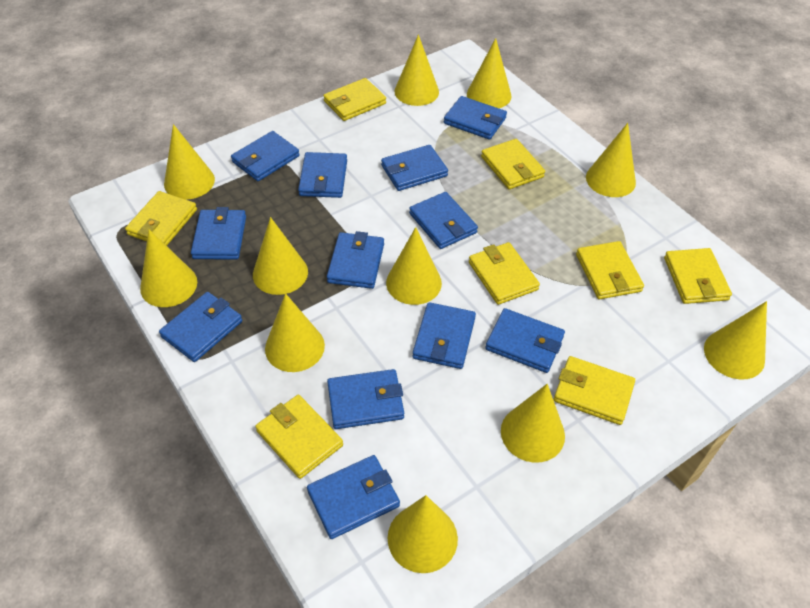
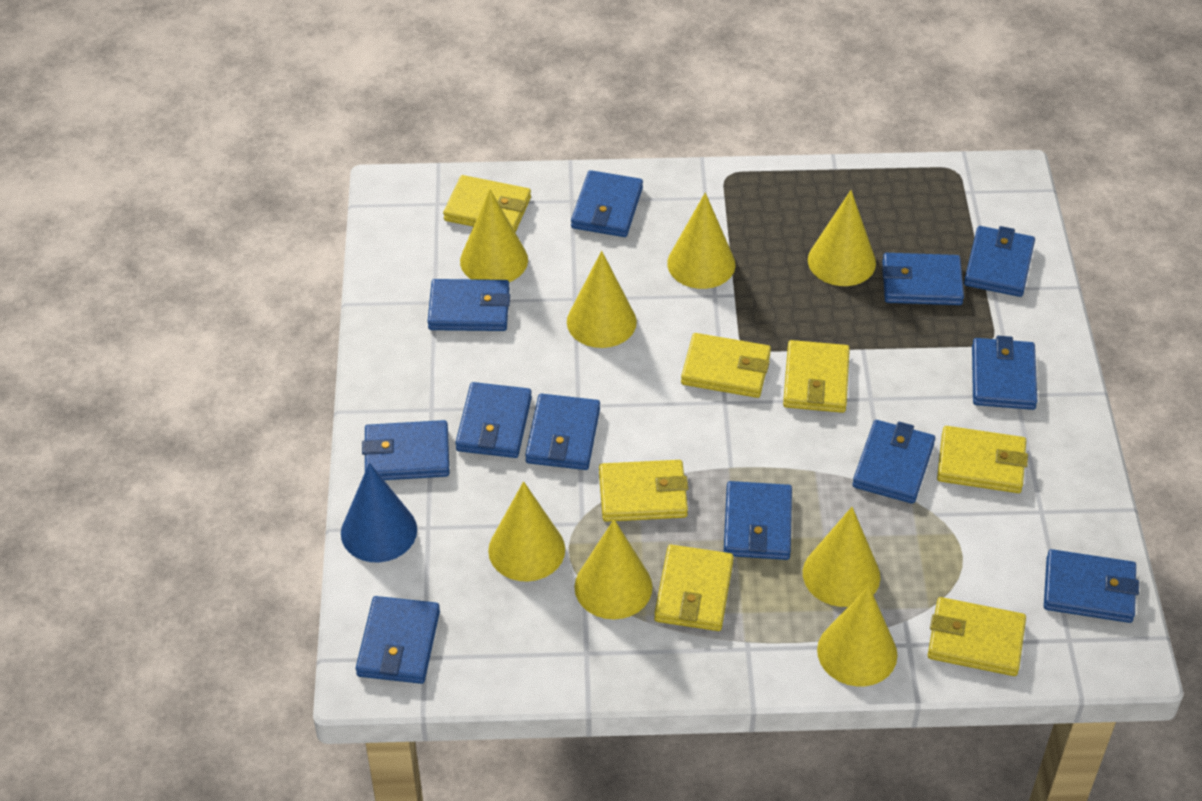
blue cone: none = 0 -> [341,463,417,562] = 1
yellow cone: [140,230,197,307] [164,124,215,199] [253,217,308,295] [265,293,325,372] [386,227,442,305] [387,495,458,573] [395,34,439,106] [467,38,511,108] [501,384,565,463] [586,123,636,197] [704,301,767,379] = 11 -> [460,189,528,282] [488,481,565,582] [567,251,637,348] [574,519,652,619] [667,193,735,289] [803,507,880,607] [808,190,876,286] [817,586,897,686] = 8
yellow wallet: [125,191,197,246] [255,395,343,479] [323,78,386,121] [469,242,540,305] [481,139,545,189] [554,356,635,425] [576,241,644,299] [664,248,732,304] = 8 -> [443,175,531,233] [599,460,688,522] [654,545,734,631] [681,333,771,398] [783,340,850,413] [928,597,1026,676] [937,426,1028,493] = 7

